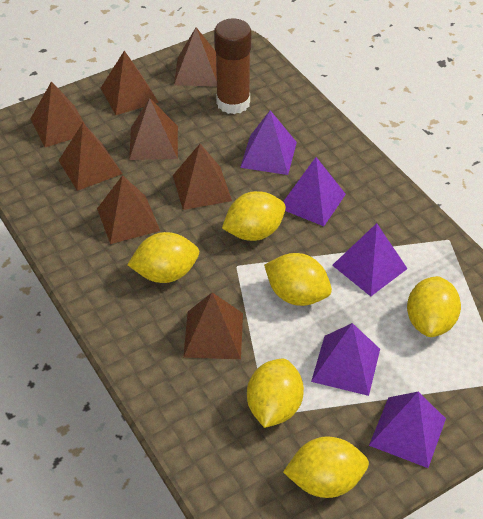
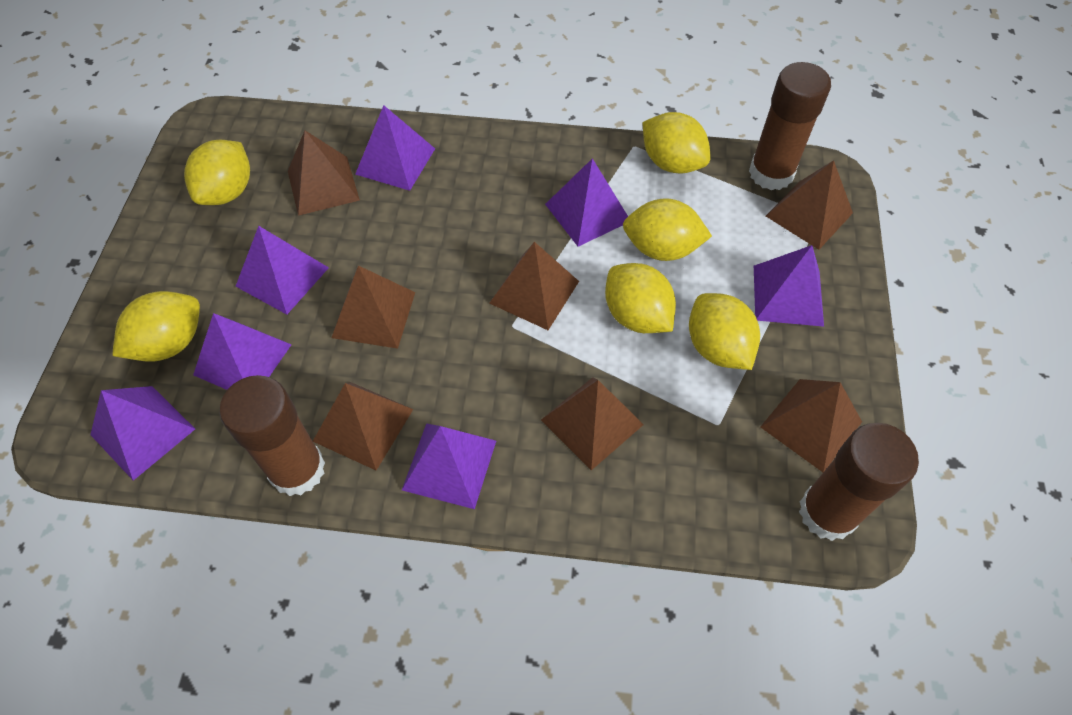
brown glue stick: [214,19,251,114] = 1 -> [219,375,325,496] [749,62,831,190] [799,423,919,541] = 3
brown pyramid: [31,81,85,147] [58,123,122,191] [97,175,160,244] [101,51,159,115] [129,98,178,160] [173,144,232,210] [174,27,217,87] [183,292,243,359] = 8 -> [288,131,360,216] [313,382,413,471] [331,265,415,349] [489,242,579,330] [541,377,644,470] [760,379,862,472] [766,160,853,250] = 7
purple pyramid: [240,110,297,175] [283,157,346,226] [311,323,380,396] [332,223,408,296] [369,392,446,468] = 5 -> [90,386,195,481] [193,313,292,390] [235,226,329,315] [355,105,435,191] [402,423,496,509] [545,158,628,247] [754,245,824,327] = 7

